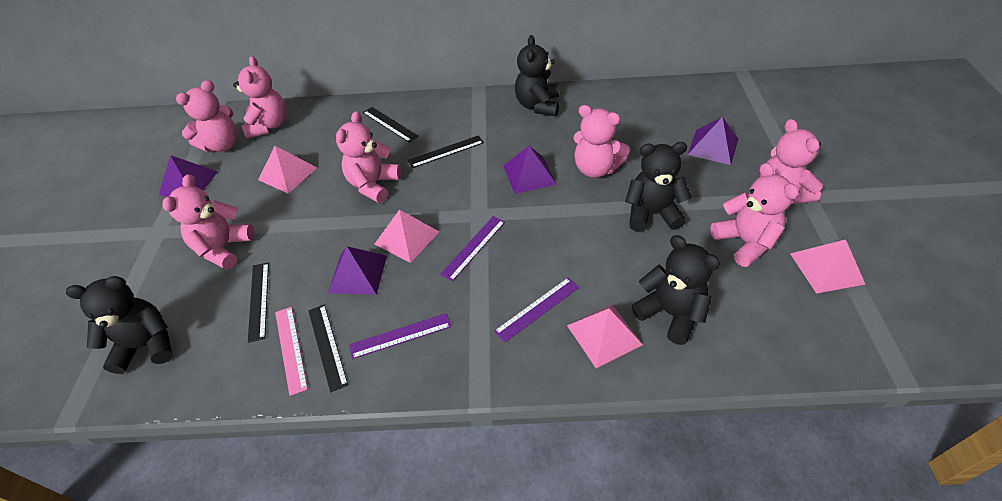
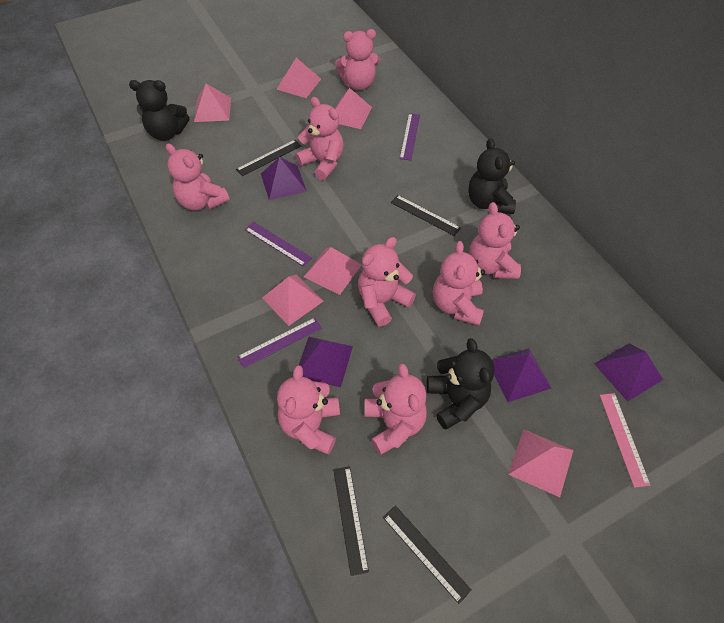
black teddy bear: [66,276,173,374] [515,35,559,116] [625,142,691,232] [632,235,721,345] = 4 -> [129,80,189,141] [427,338,495,430] [468,138,516,214] = 3
pink pyramid: [258,146,317,194] [375,210,439,263] [567,305,643,368] [790,239,865,294] = 4 -> [194,84,231,122] [262,274,324,326] [276,58,321,98] [304,247,362,295] [335,88,372,129] [508,429,573,497] = 6
pink teddy bear: [163,174,255,270] [176,80,237,152] [233,56,286,138] [336,111,401,203] [573,105,630,178] [710,163,799,267] [760,119,823,204] = 7 -> [166,143,230,211] [277,365,340,454] [295,97,344,180] [335,29,380,90] [358,237,416,326] [365,363,427,455] [433,241,485,325] [469,202,521,279] = 8

